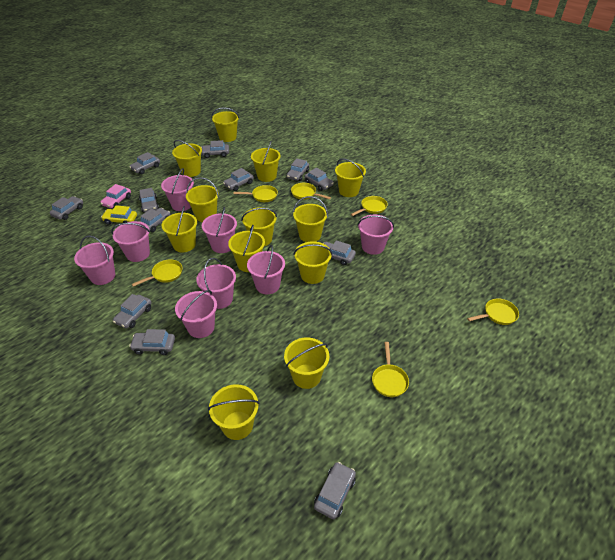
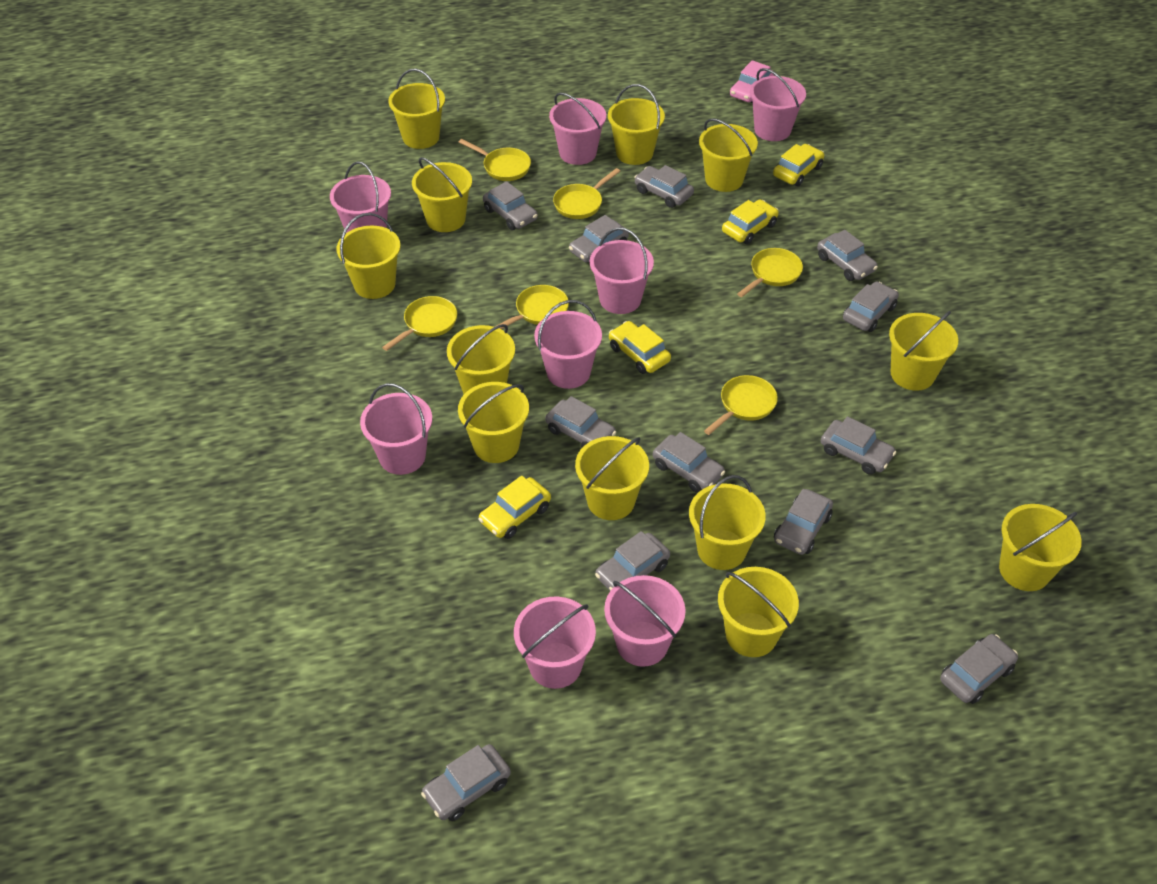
yellow car: [101,205,137,225] = 1 -> [478,476,551,539] [609,321,671,374] [722,199,779,244] [773,144,825,186] = 4

